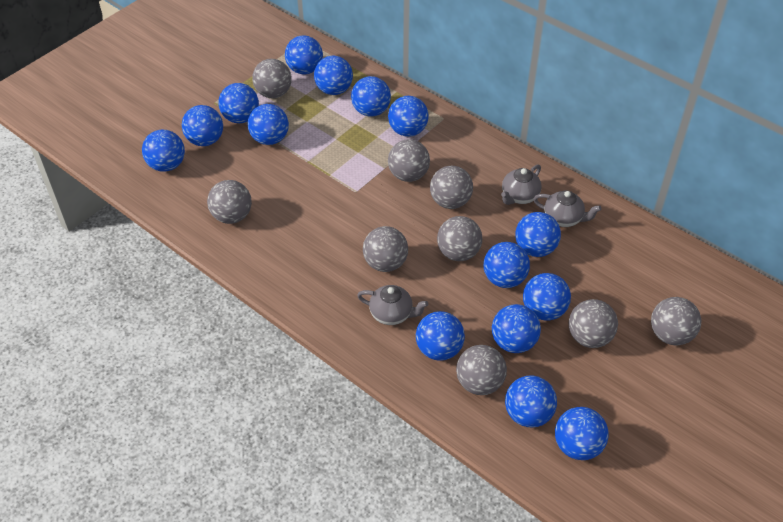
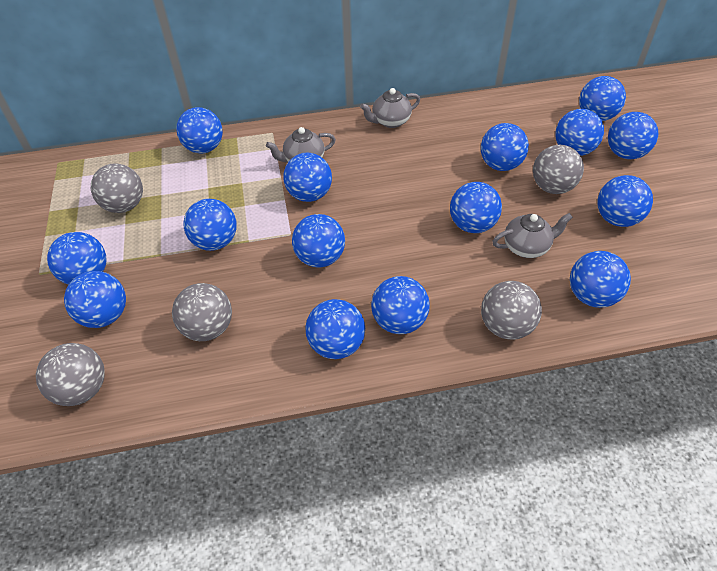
grey ball: [207,180,252,224] [252,59,292,98] [363,226,408,272] [388,139,430,182] [430,166,473,209] [437,216,482,261] [456,345,507,395] [569,299,618,348] [651,297,701,345] = 9 -> [36,343,105,406] [91,163,143,213] [172,283,232,341] [481,281,542,340] [533,145,584,194] = 5

